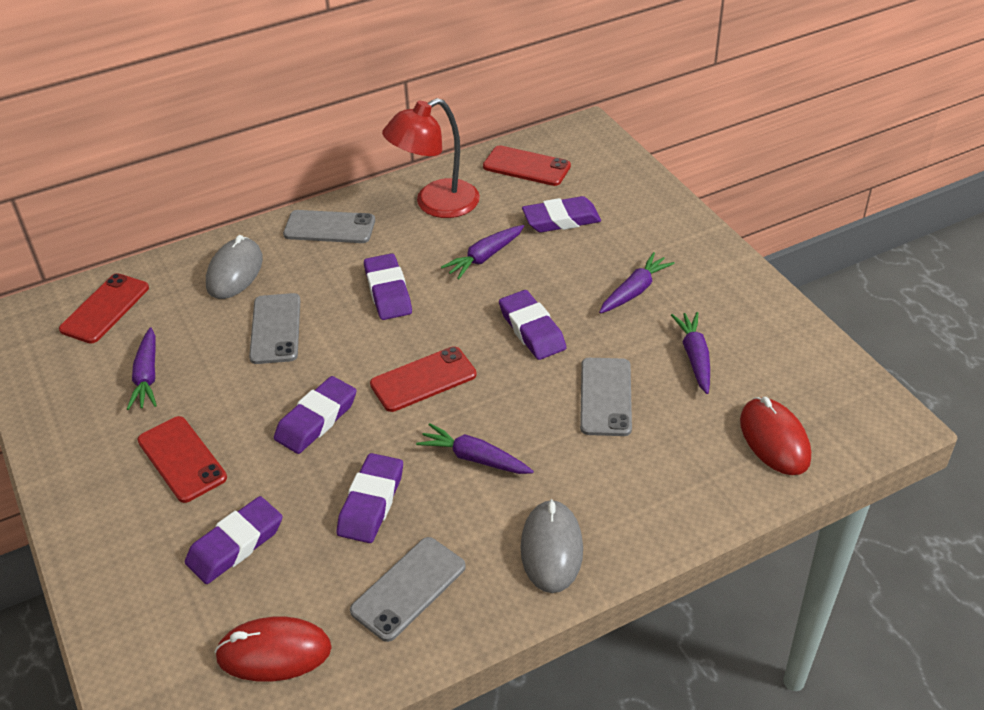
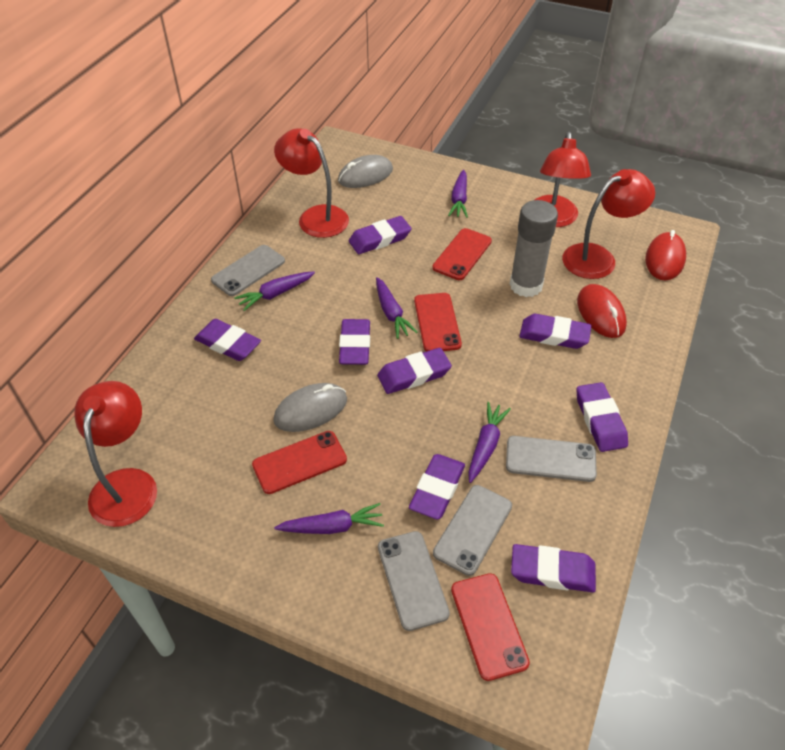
grey glue stick: none = 0 -> [509,200,558,297] = 1
purple eraser: [185,496,283,584] [274,376,357,454] [336,453,403,543] [364,253,412,320] [499,290,567,360] [522,196,601,232] = 6 -> [194,319,261,361] [339,319,370,365] [349,216,412,254] [377,348,452,394] [409,454,465,520] [511,544,596,593] [519,314,591,349] [576,382,628,452] = 8
red lamp: [382,98,480,218] = 1 -> [74,381,157,527] [274,128,349,238] [534,132,591,227] [562,169,655,279] = 4

